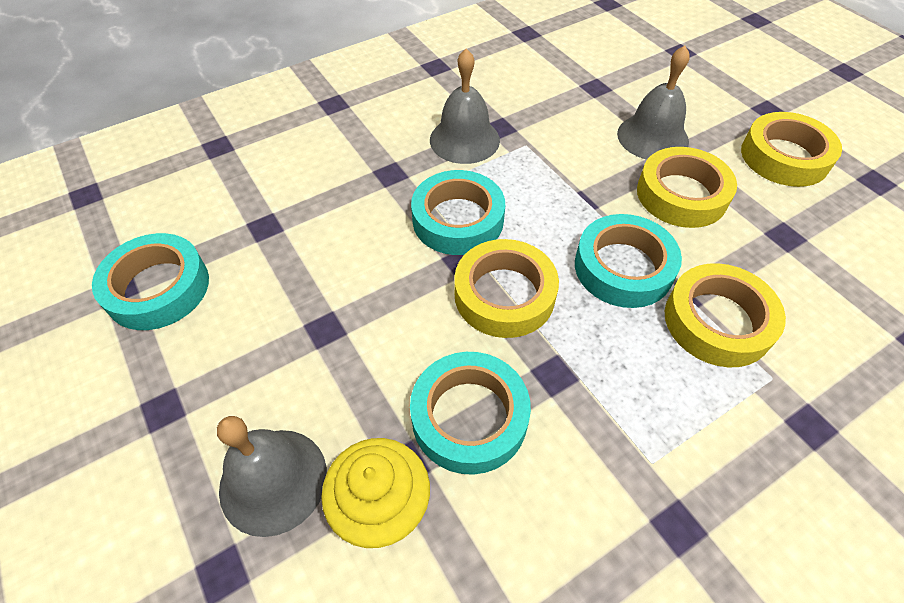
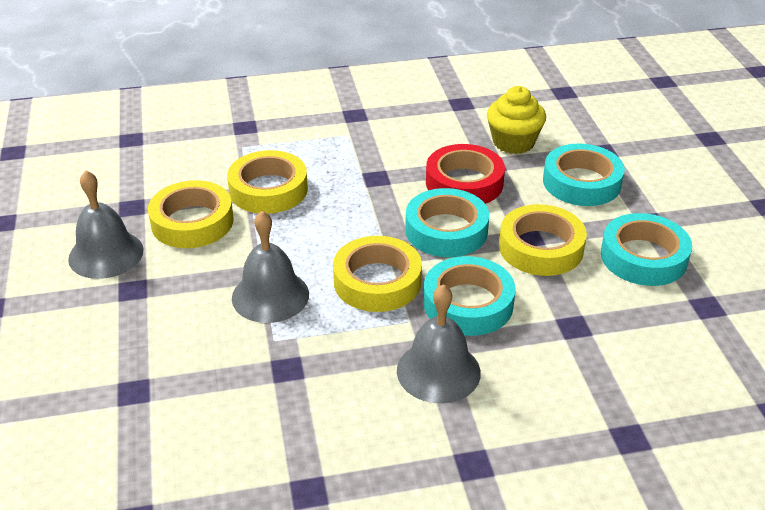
red tape: none = 0 -> [426,144,505,204] = 1

